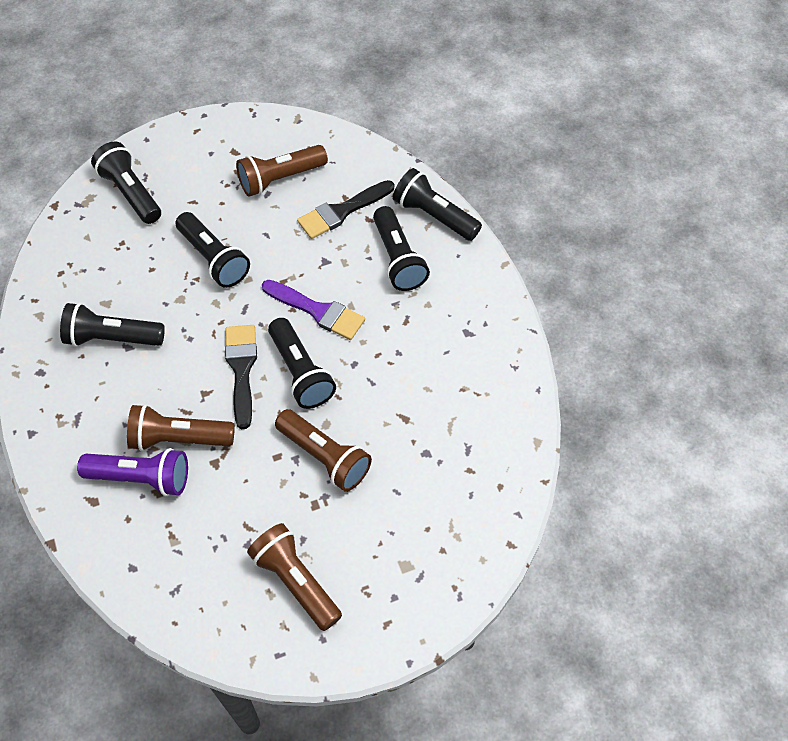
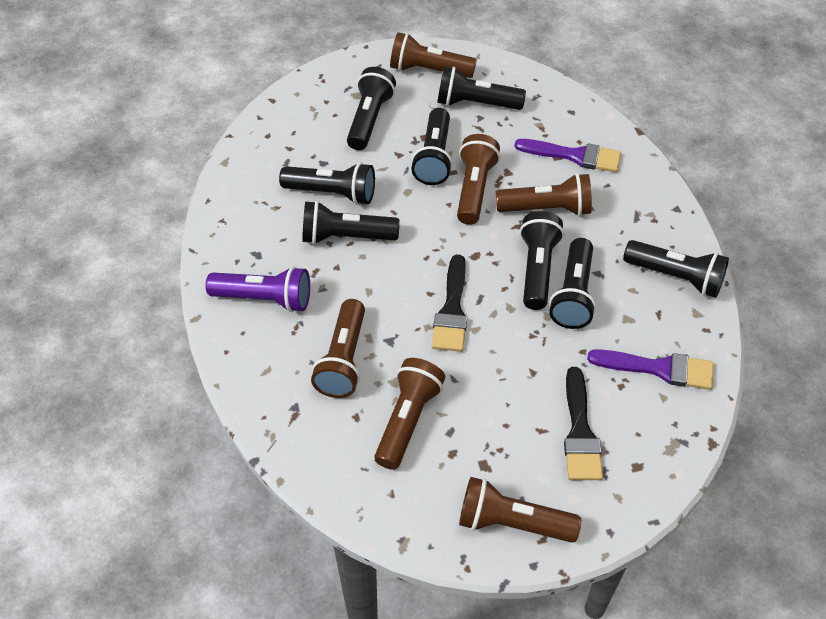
black flashlight: [60,303,165,347] [91,141,161,224] [175,212,250,288] [268,318,336,409] [373,206,430,291] [393,168,482,241] = 6 -> [279,162,375,205] [302,201,400,245] [347,67,396,150] [411,108,453,185] [437,67,526,110] [520,211,564,310] [549,238,596,329] [623,240,729,298] = 8
brown flashlight: [127,404,235,451] [236,145,328,197] [247,523,342,631] [275,409,372,492] = 4 -> [311,299,365,398] [374,358,445,470] [390,32,477,78] [457,134,500,225] [459,477,581,543] [496,173,592,216] = 6
purple brush: [262,280,365,340] = 1 -> [514,139,621,172] [587,349,713,390] = 2

